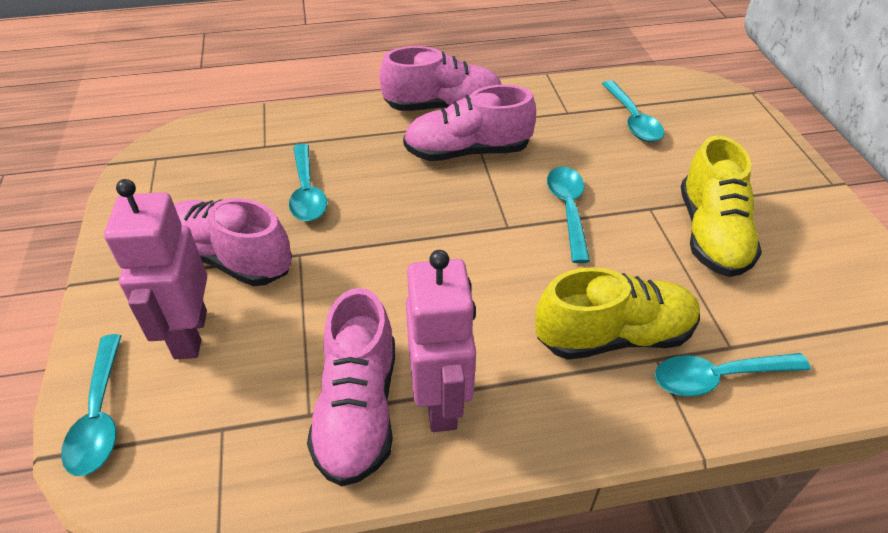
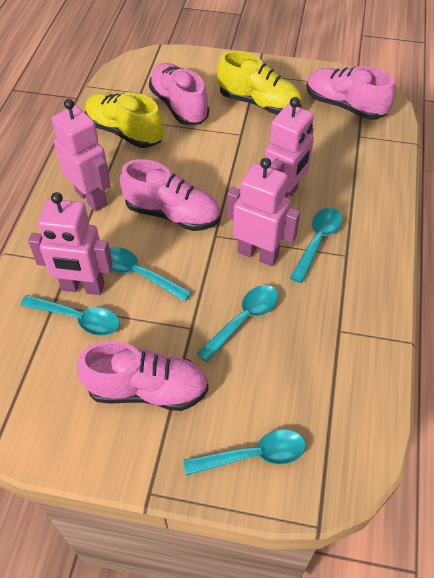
pink robot: [104,179,207,359] [406,250,476,432] = 2 -> [28,192,113,295] [51,99,111,212] [227,158,301,266] [265,97,314,198] = 4

